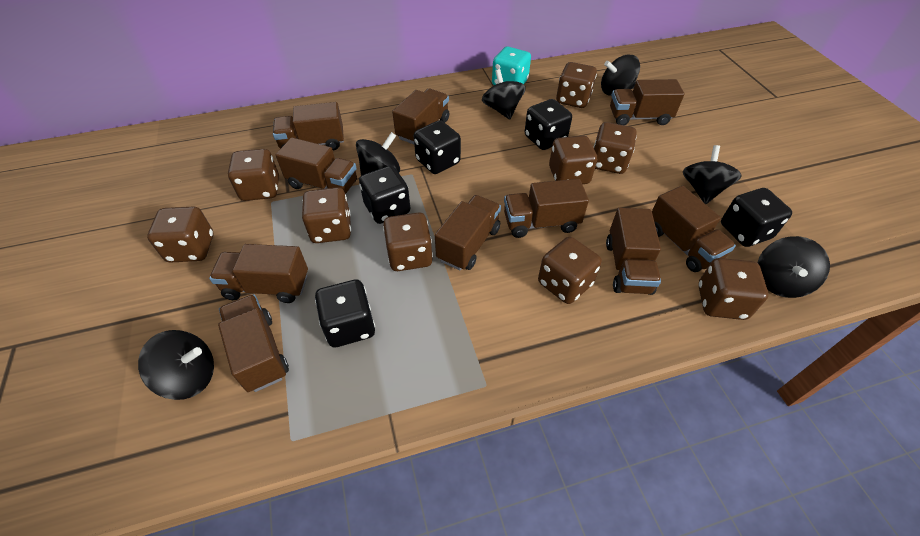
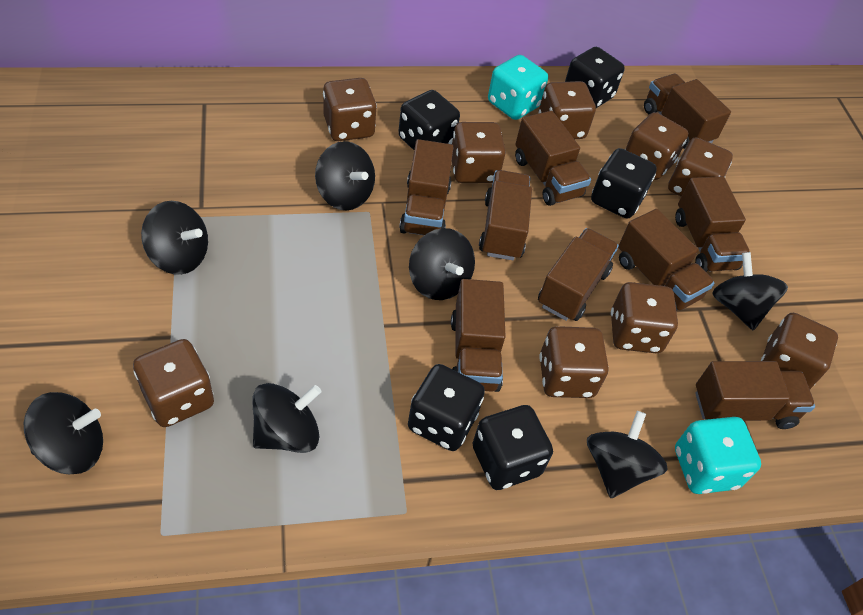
black spinning top: [138,330,214,400] [356,132,400,176] [482,69,526,119] [601,55,640,96] [683,145,742,204] [757,236,830,298] = 6 -> [24,392,103,474] [141,201,208,275] [252,383,321,453] [315,141,375,211] [409,228,475,300] [587,411,668,498] [712,252,788,330] = 7
brown truck: [209,244,308,303] [218,294,289,392] [273,102,344,150] [276,137,357,194] [392,89,449,144] [435,195,501,271] [504,179,589,238] [606,208,661,295] [610,79,684,125] [652,186,736,272] = 10 -> [399,139,453,235] [451,279,506,392] [479,170,532,260] [515,111,591,206] [538,228,619,321] [618,209,715,311] [644,74,731,149] [675,176,750,272] [695,361,815,429] = 9
turquoise dice: [492,47,531,85] = 1 -> [488,55,548,120] [675,417,761,494] = 2

